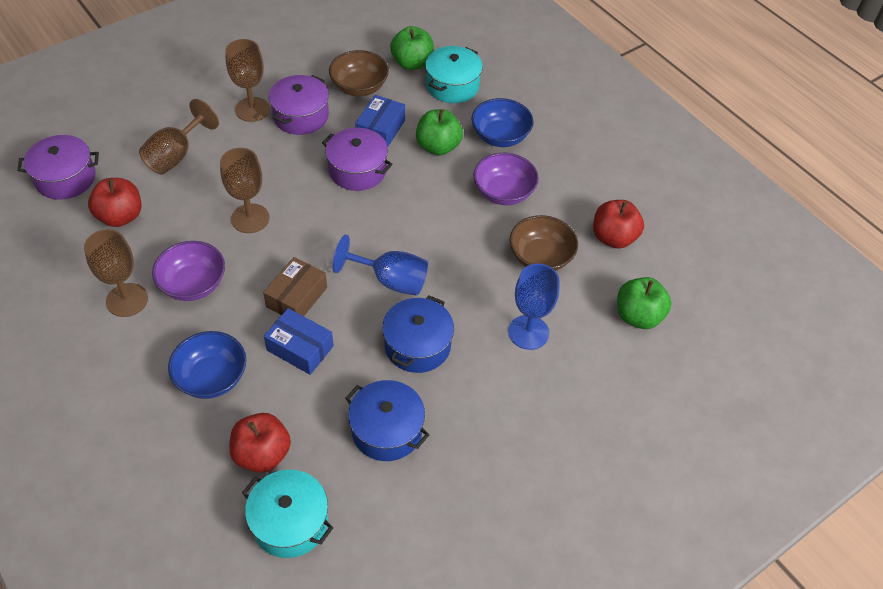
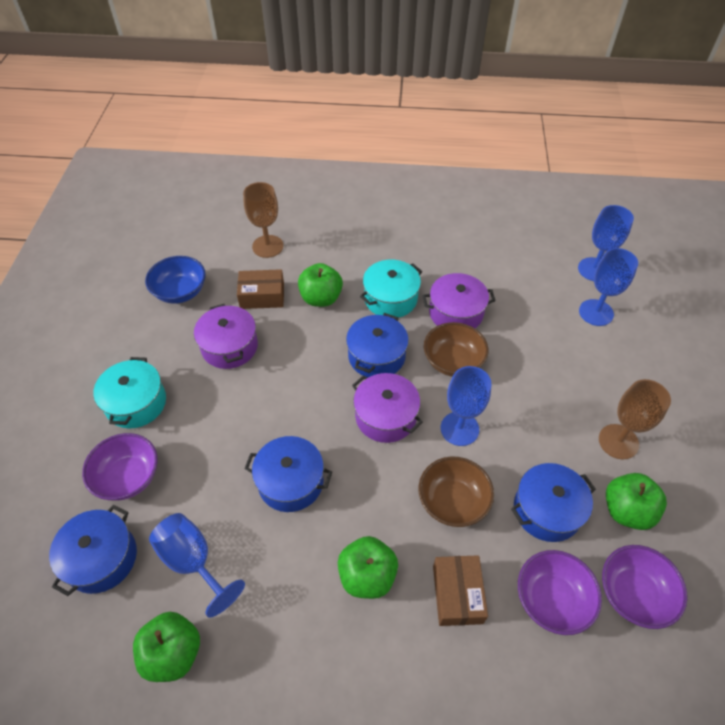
blue bowl: [168,331,246,399] [471,98,534,147] = 2 -> [145,256,206,304] = 1
blue box: [264,308,334,375] [355,95,405,146] = 2 -> none = 0
blue goblet: [333,235,428,296] [508,263,560,350] = 2 -> [149,513,245,618] [441,366,491,446] [578,205,634,281] [579,248,638,326] = 4
blue pot: [345,380,429,461] [382,296,454,373] = 2 -> [49,505,137,596] [244,436,332,512] [346,313,409,377] [511,463,596,542] = 4
brown box: [263,257,327,316] = 1 -> [237,269,284,309] [433,555,488,626] = 2
brown goblet: [84,229,148,317] [139,99,219,175] [220,148,269,233] [225,39,270,122] = 4 -> [243,182,283,258] [599,379,671,459] = 2
green apple: [390,26,434,70] [416,109,463,155] [617,277,672,329] = 3 -> [133,612,200,682] [298,263,343,307] [338,536,398,599] [606,473,667,530] = 4
purple bowl: [152,241,225,301] [473,153,539,205] = 2 -> [82,433,158,500] [518,550,602,635] [602,545,688,629] = 3
red apple: [88,178,142,227] [229,413,291,473] [593,200,644,249] = 3 -> none = 0

